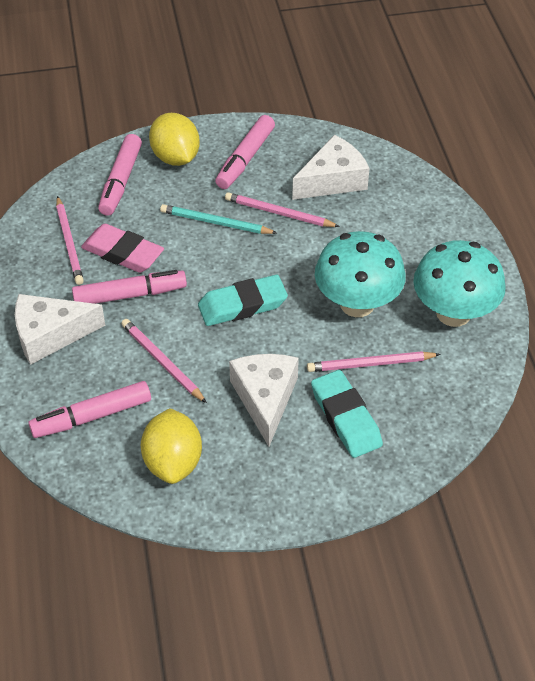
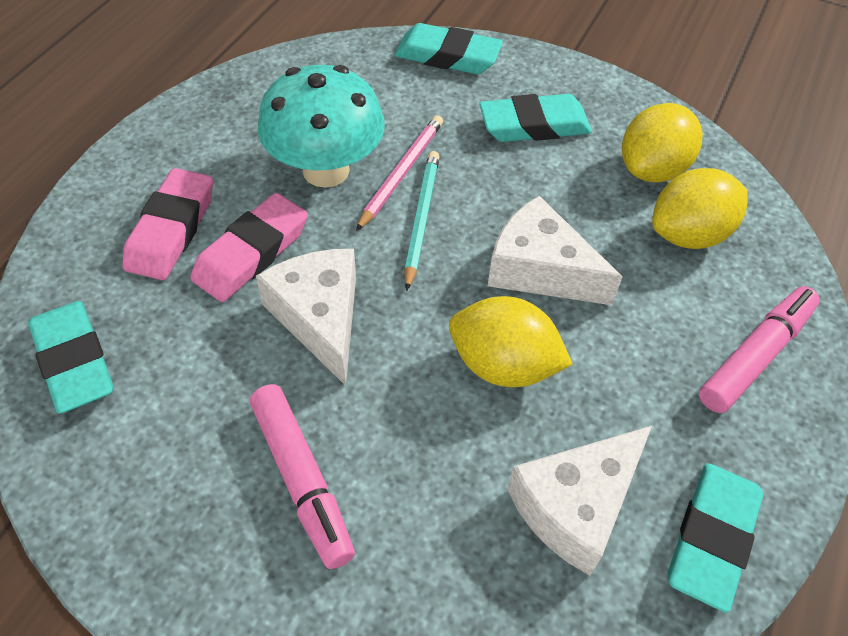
pink eraser: [81,224,164,273] = 1 -> [122,168,213,280] [190,193,308,302] = 2
pink marker: [28,381,151,438] [72,270,187,304] [98,134,142,216] [215,115,275,189] = 4 -> [250,384,355,569] [699,286,820,413] = 2
pink pencil: [56,196,84,285] [121,319,207,403] [225,192,340,227] [307,351,441,372] = 4 -> [356,115,443,231] = 1
turquoise eraser: [198,275,288,326] [311,370,383,458] = 2 -> [28,301,114,414] [394,23,503,74] [479,94,592,142] [668,463,763,613] = 4
turquoise mushroom: [315,231,406,317] [413,240,506,327] = 2 -> [258,65,385,188] = 1
yellow lemon: [141,408,202,484] [149,113,200,166] = 2 -> [449,296,573,387] [622,103,703,183] [652,168,748,249] = 3

